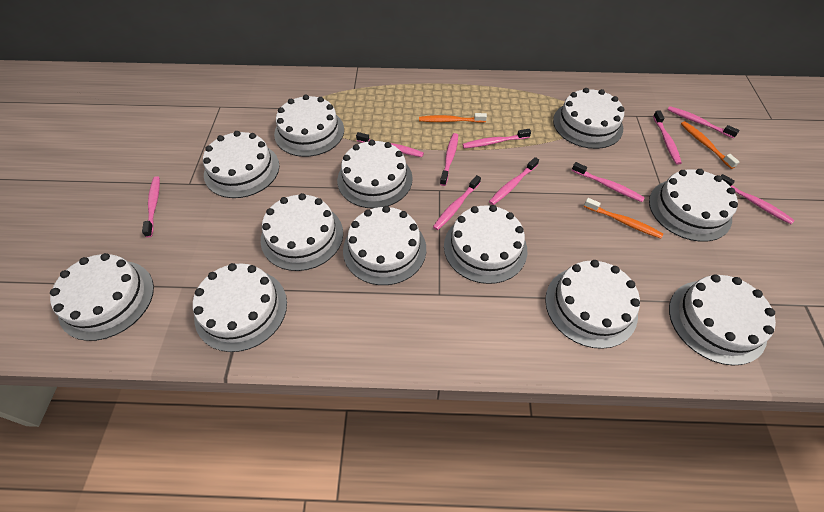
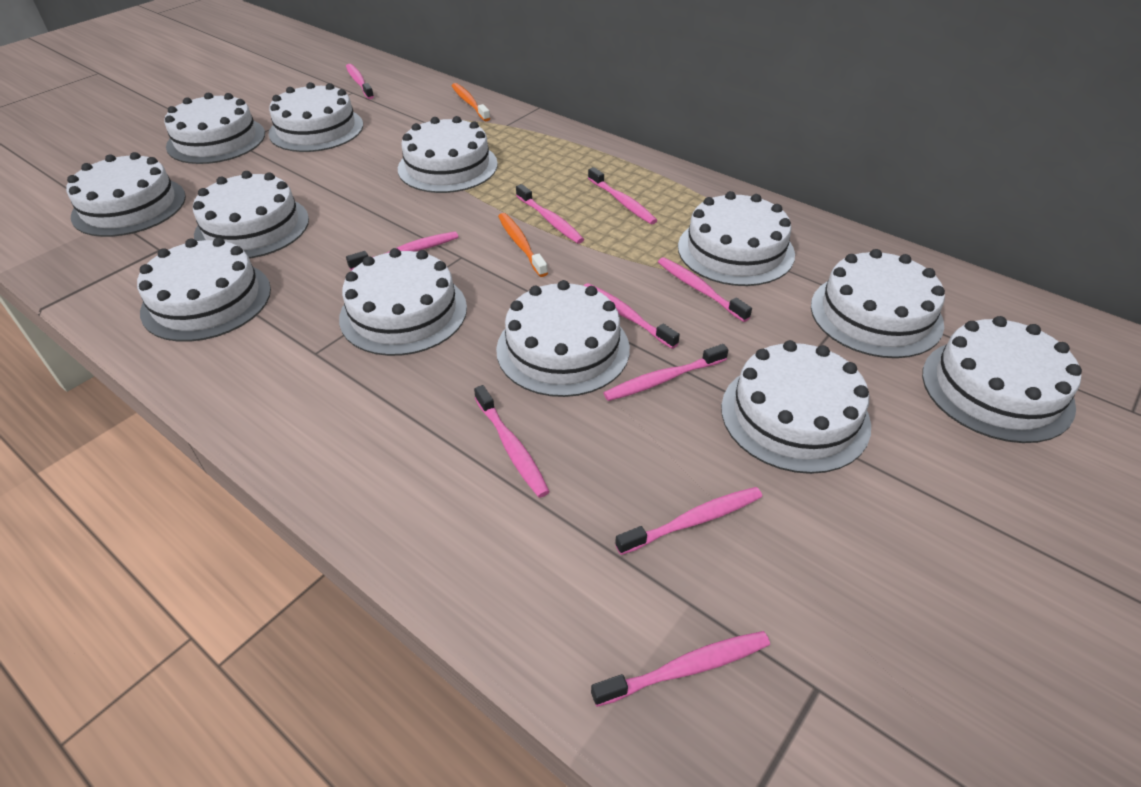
orange toothbrush: [419,113,487,123] [584,198,663,239] [681,121,740,169] = 3 -> [452,83,490,121] [498,213,548,277] = 2

